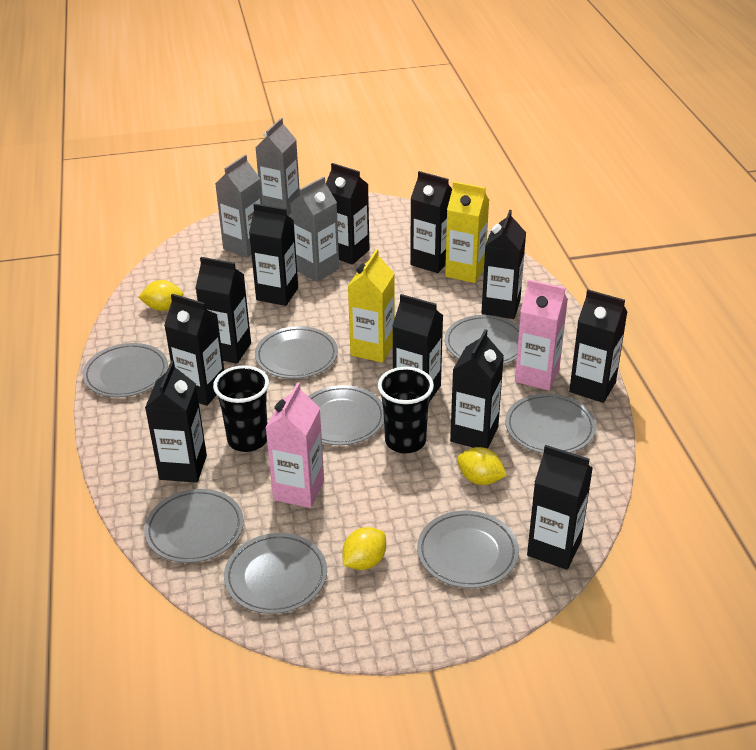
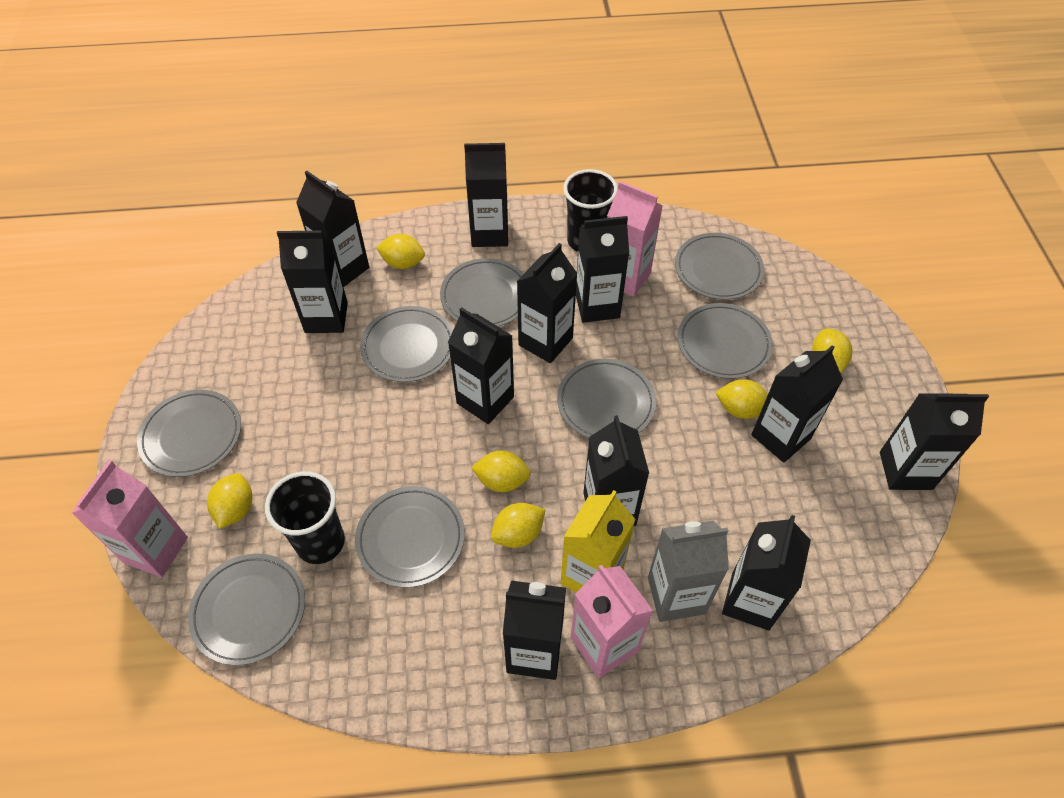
grey carton: [215,155,262,258] [255,118,300,216] [290,177,339,282] = 3 -> [648,521,729,622] = 1
pink carton: [265,382,324,508] [515,279,568,390] = 2 -> [72,460,188,577] [571,565,653,678] [607,181,662,297] = 3
yellow carton: [348,249,395,363] [445,181,489,283] = 2 -> [561,490,636,593] = 1
yellow lemon: [139,280,183,311] [342,527,386,570] [457,447,507,485] = 3 -> [207,473,252,529] [376,234,425,269] [471,451,531,492] [491,503,545,548] [715,379,768,419] [812,328,852,373] = 6

